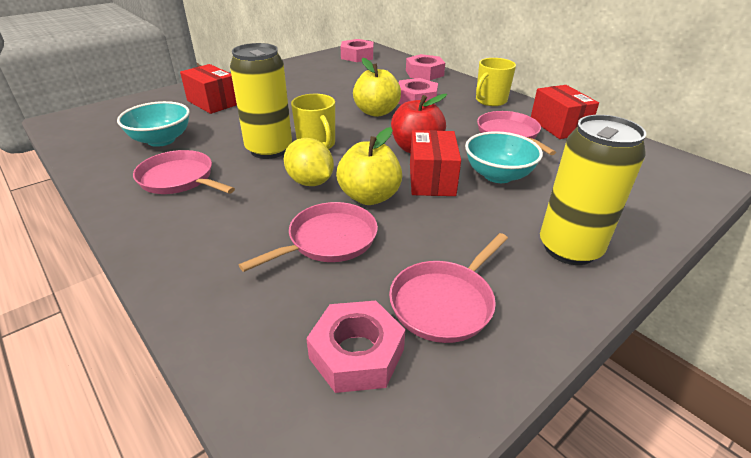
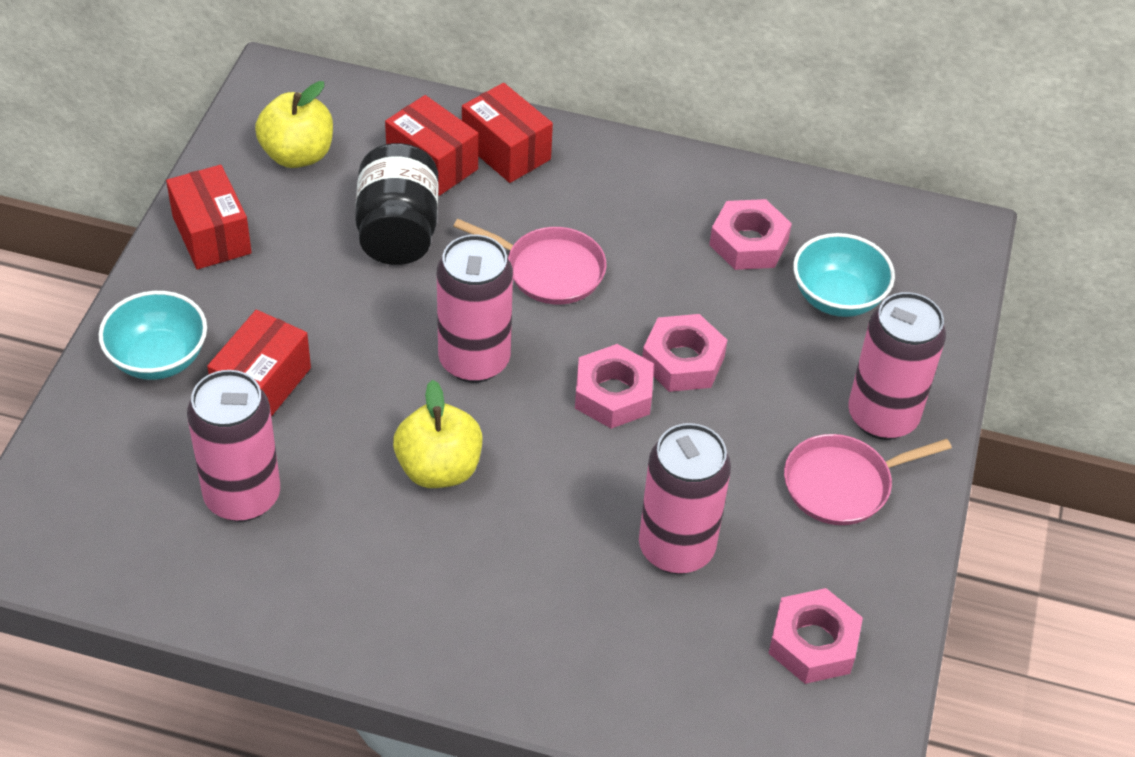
black jar: none = 0 -> [355,143,438,265] = 1
pink can: none = 0 -> [187,370,280,522] [437,235,513,383] [639,423,731,574] [848,292,946,440] = 4
pink pan: [133,150,235,194] [239,202,378,272] [389,233,508,343] [477,111,556,155] = 4 -> [453,219,607,304] [784,434,952,525] = 2
red apple: [391,94,447,153] = 1 -> none = 0
red box: [180,64,237,114] [410,130,461,196] [531,85,599,139] = 3 -> [166,165,252,269] [207,310,311,417] [385,95,478,196] [462,83,553,183] = 4
yellow can: [230,43,292,159] [540,115,646,265] = 2 -> none = 0
yellow lemon: [284,138,334,186] = 1 -> none = 0
yellow mug: [291,94,335,149] [476,58,516,106] = 2 -> none = 0

